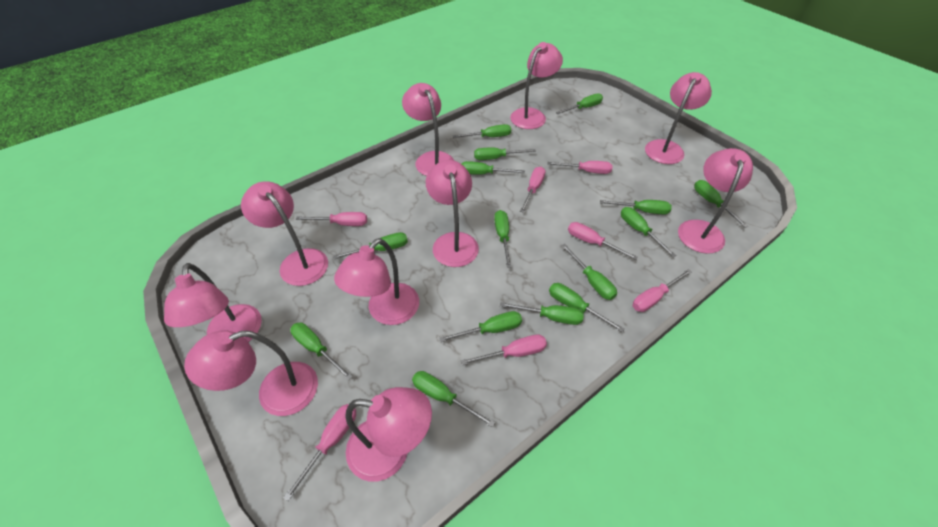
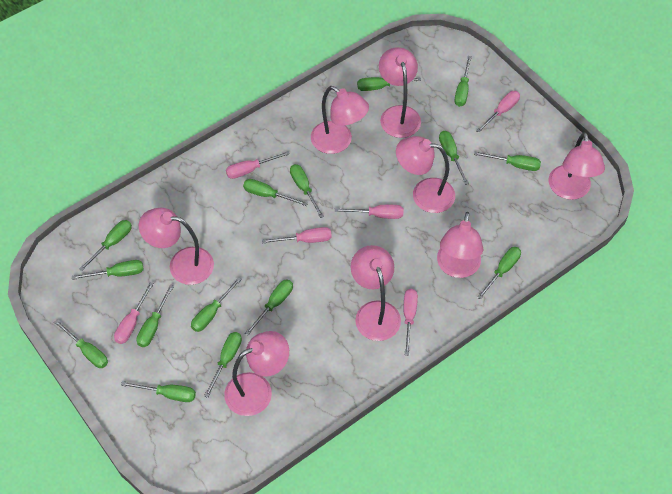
pink lamp: [164,263,262,342] [184,331,318,416] [241,181,328,286] [334,238,419,325] [345,387,432,482] [402,83,454,176] [426,160,479,267] [510,42,563,129] [645,72,712,164] [678,148,753,254] = 10 -> [139,208,214,285] [224,331,289,416] [311,86,369,154] [351,245,401,341] [379,47,421,138] [396,136,455,213] [437,212,483,278] [549,132,605,200] = 8
pink screwdriver: [283,404,356,501] [296,212,367,226] [461,334,547,365] [520,167,546,213] [547,161,613,174] [568,222,638,260] [633,269,692,312] = 7 -> [114,282,154,344] [226,151,290,179] [262,227,332,244] [335,205,403,219] [404,289,418,355] [476,91,520,133] = 6

